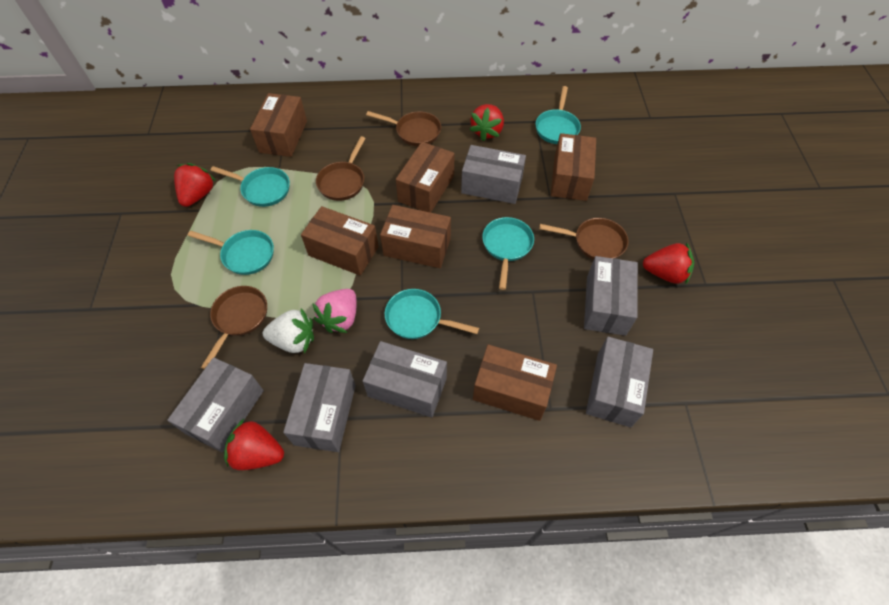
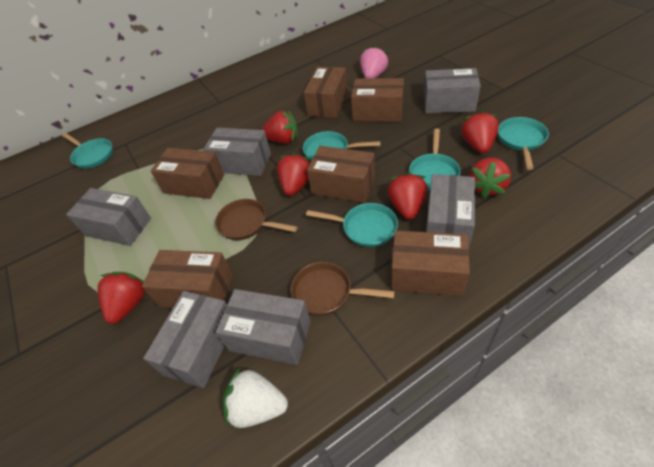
brown pan: [201,286,267,369] [316,136,366,201] [366,111,441,146] [539,218,629,260] = 4 -> [215,199,297,240] [291,262,395,316] = 2
red strawberry: [174,163,216,207] [224,419,284,470] [469,104,504,141] [643,242,694,285] = 4 -> [98,272,145,324] [261,110,298,144] [277,152,310,196] [387,172,427,219] [461,110,499,153] [469,157,511,198] = 6

